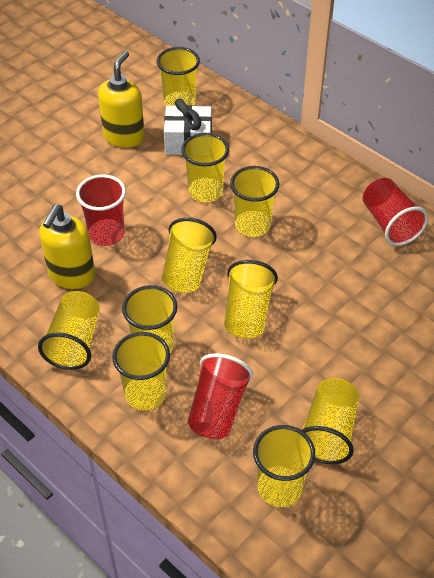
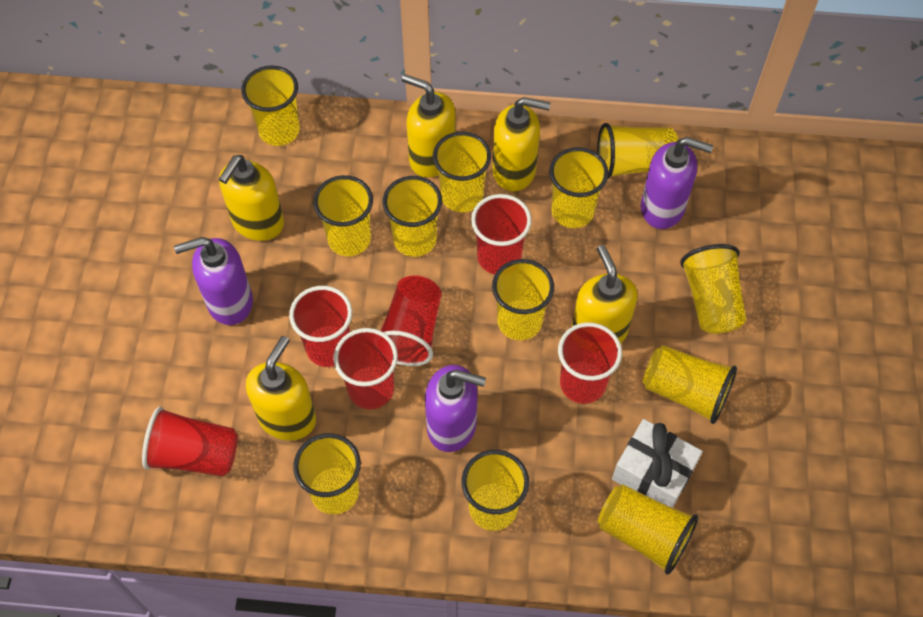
purple soap dispenser: none = 0 -> [174,237,253,325] [425,365,486,452] [641,137,713,229] = 3
red cup: [76,174,126,246] [188,353,253,439] [363,178,428,246] = 3 -> [142,407,238,477] [289,286,352,367] [333,328,398,409] [380,275,441,366] [471,194,532,275] [558,322,622,404] = 6
yellow cup: [38,291,100,370] [112,332,170,410] [122,285,178,353] [156,47,200,106] [162,218,217,293] [181,133,229,202] [224,260,278,339] [230,166,280,237] [253,425,315,507] [302,378,359,464] = 10 -> [241,65,300,146] [293,433,361,514] [313,175,373,256] [383,176,442,257] [433,132,491,212] [461,450,529,531] [492,259,554,340] [549,147,609,228] [597,123,679,179] [598,484,698,575] [643,345,737,424] [680,244,746,334] = 12
yellow soap dispenser: [39,204,95,289] [98,51,145,148] = 2 -> [219,155,284,241] [246,336,316,441] [402,74,456,178] [492,97,551,191] [572,245,638,344] = 5

